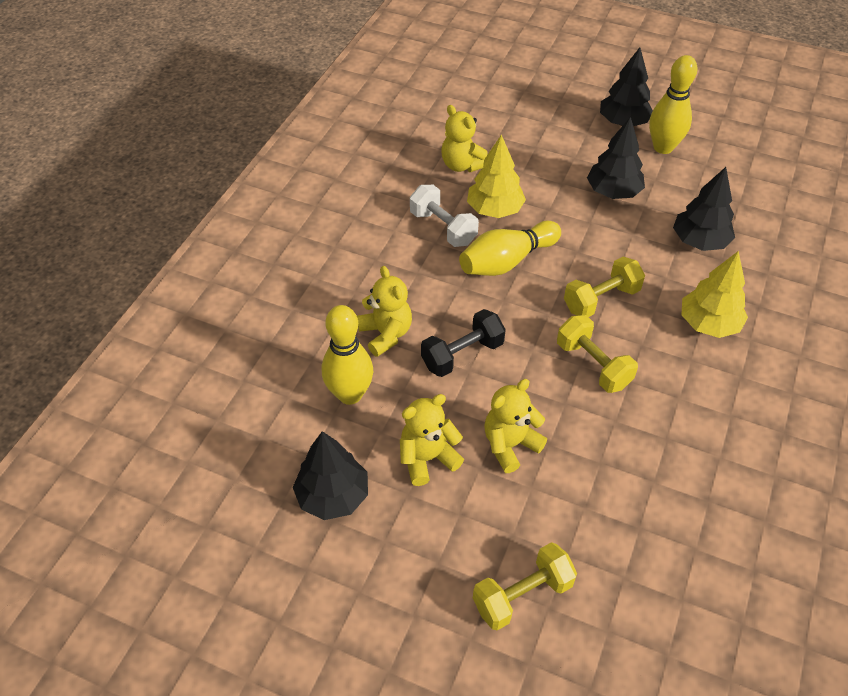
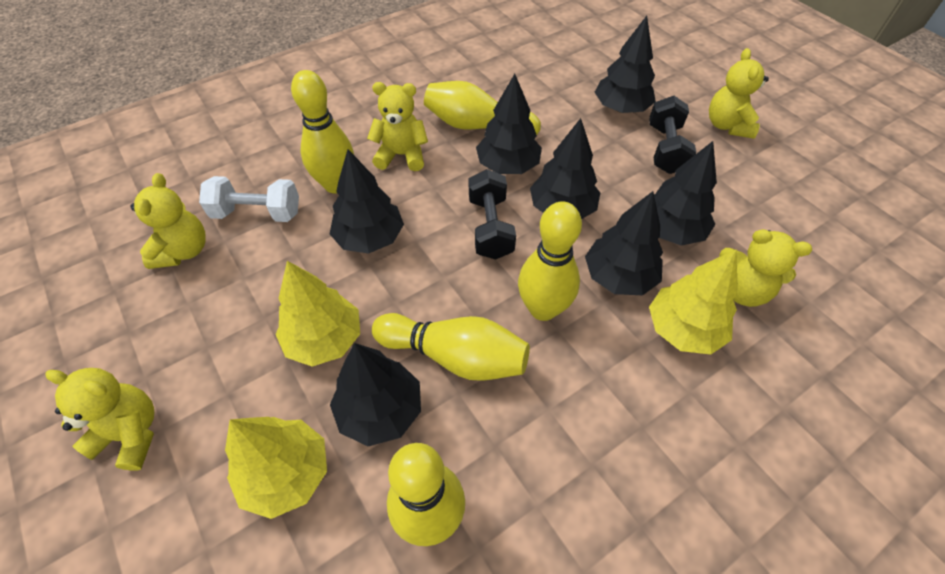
black dumbbell: [421,309,506,377] = 1 -> [469,169,516,260] [649,96,696,174] = 2
black tree: [293,431,368,520] [587,116,645,199] [600,47,653,126] [673,167,735,251] = 4 -> [329,149,404,254] [330,343,421,446] [476,74,542,174] [530,118,600,219] [585,191,663,295] [595,16,656,113] [654,141,717,246] = 7
yellow bowling pin: [322,305,373,405] [459,221,561,276] [649,55,698,154] = 3 -> [291,70,354,194] [372,313,530,381] [387,443,465,546] [424,81,541,135] [518,201,582,321] = 5
yellow dumbbell: [473,542,577,630] [557,315,638,393] [564,257,645,317] = 3 -> none = 0
yellow teddy bear: [357,266,412,357] [400,394,464,486] [441,105,488,172] [484,379,547,473] = 4 -> [45,368,154,471] [131,173,206,269] [367,82,428,171] [709,48,769,139] [719,229,812,307] = 5
yellow tree: [467,134,526,218] [682,251,748,338] = 2 -> [225,417,327,519] [276,261,360,366] [649,250,737,355] = 3

